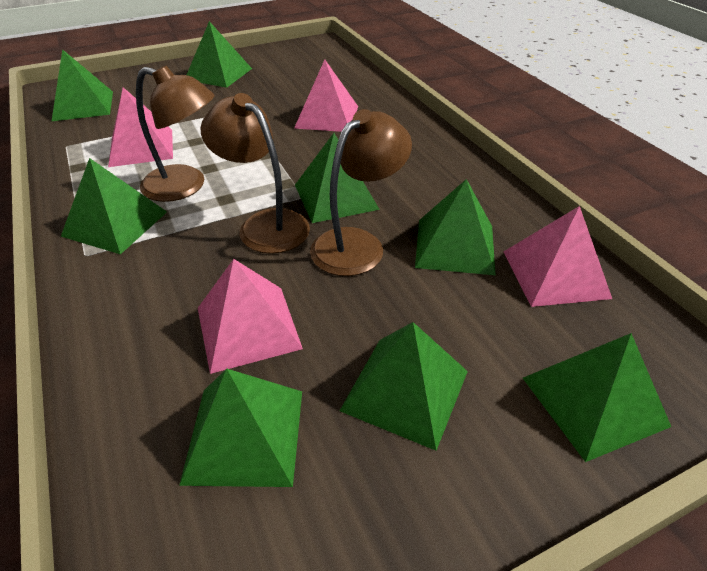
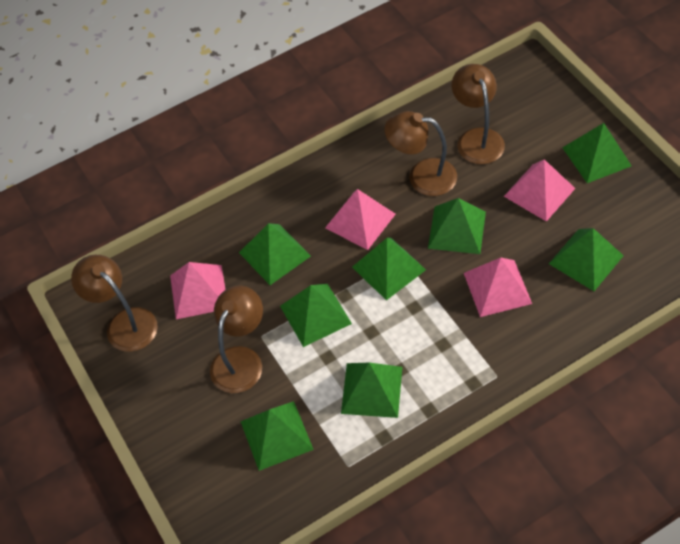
brown lamp: [136,66,214,202] [201,93,310,254] [310,109,412,276] = 3 -> [71,255,158,352] [210,286,263,393] [384,111,457,196] [452,64,505,164] = 4

